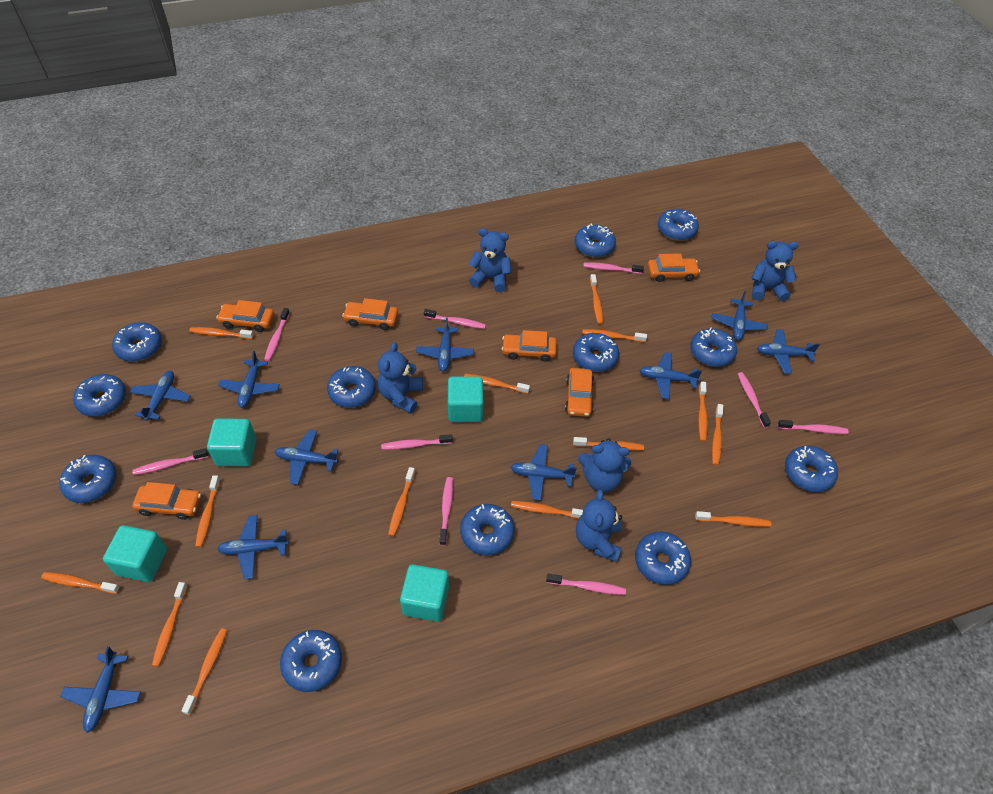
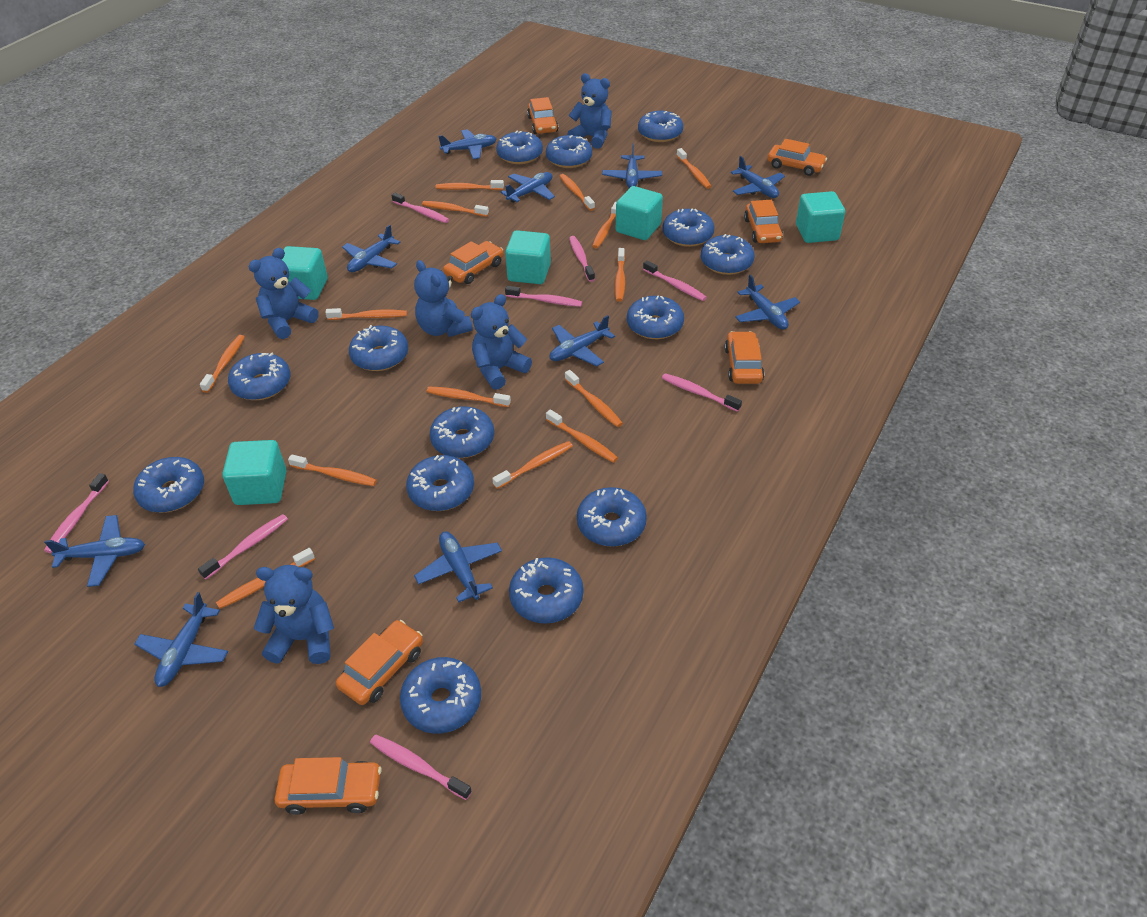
blue donut: [60,455,117,503] [73,374,126,417] [112,322,162,362] [280,630,342,692] [327,366,376,408] [460,504,514,555] [573,333,619,372] [575,223,616,257] [635,532,691,585] [658,209,699,241] [690,327,737,367] [785,446,838,492] = 12 -> [133,457,204,513] [228,353,290,400] [349,325,408,371] [400,657,481,734] [406,455,474,511] [430,406,494,458] [496,131,543,164] [509,557,583,624] [546,135,592,168] [577,487,647,547] [627,295,684,339] [638,111,683,142] [662,208,714,247] [701,234,755,275] = 14
orange car: [132,482,201,520] [216,300,274,332] [342,298,398,330] [502,330,557,362] [565,368,594,417] [648,253,700,282] = 6 -> [275,757,382,815] [336,620,423,705] [443,241,503,284] [527,97,558,134] [724,331,764,384] [744,200,783,243] [767,139,827,176] = 7
pink toothbrush: [132,448,209,475] [264,308,290,361] [381,434,453,450] [424,309,486,329] [439,477,453,546] [546,574,626,595] [583,262,644,274] [738,372,771,428] [778,420,848,434] = 9 -> [44,473,109,553] [198,514,288,580] [370,735,472,800] [391,193,449,223] [505,286,582,307] [569,236,595,282] [643,260,707,301] [662,373,742,412] = 8
turquoise cube: [103,525,167,582] [207,418,257,466] [400,564,449,622] [448,376,483,422] = 4 -> [222,440,287,505] [282,246,328,300] [505,230,551,284] [616,186,663,240] [796,191,845,243] = 5

